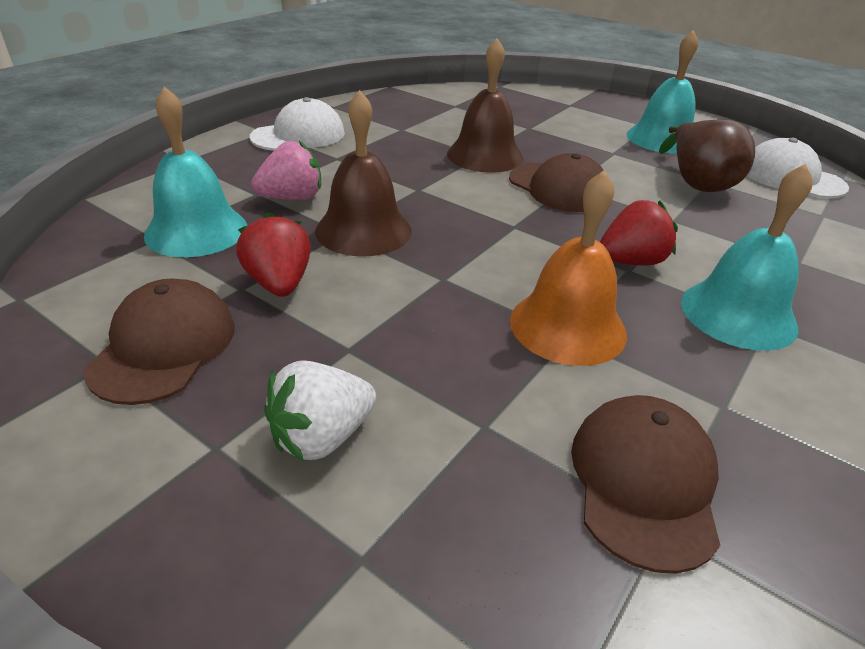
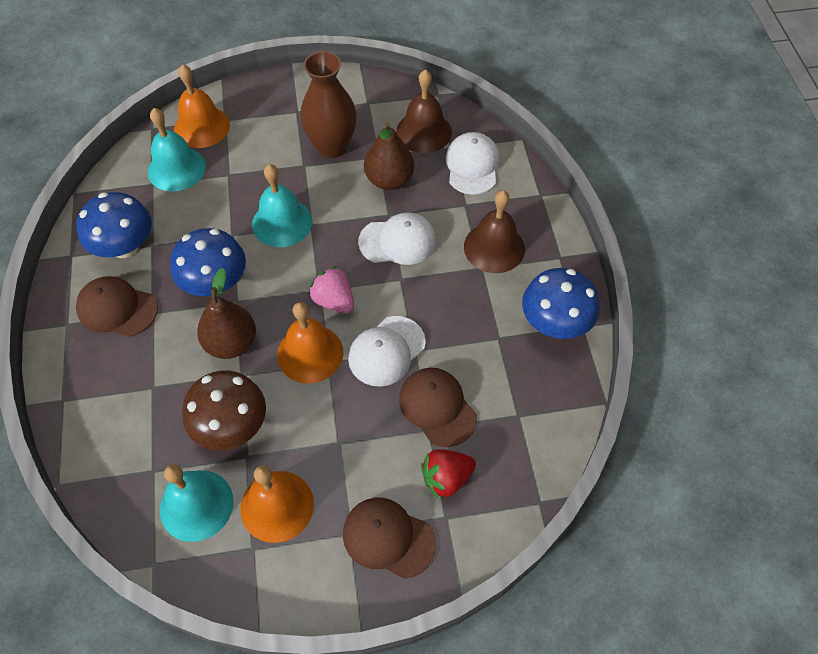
blue mushroom: none = 0 -> [77,192,152,258] [170,228,246,296] [522,268,600,339] = 3
brown mushroom: none = 0 -> [182,370,266,450] = 1
brown pear: [659,119,755,192] = 1 -> [197,268,256,359] [364,122,414,190] = 2
brown vase: none = 0 -> [300,51,357,158] = 1
orange bell: [510,170,627,366] = 1 -> [174,64,230,148] [240,465,314,543] [277,302,343,384] = 3
red strawberry: [236,212,311,297] [600,200,678,266] = 2 -> [421,449,476,499] = 1
white cap: [250,97,345,151] [747,138,849,198] = 2 -> [348,316,426,387] [358,213,436,265] [446,132,500,195] = 3
white strawberry: [264,360,376,462] = 1 -> none = 0

